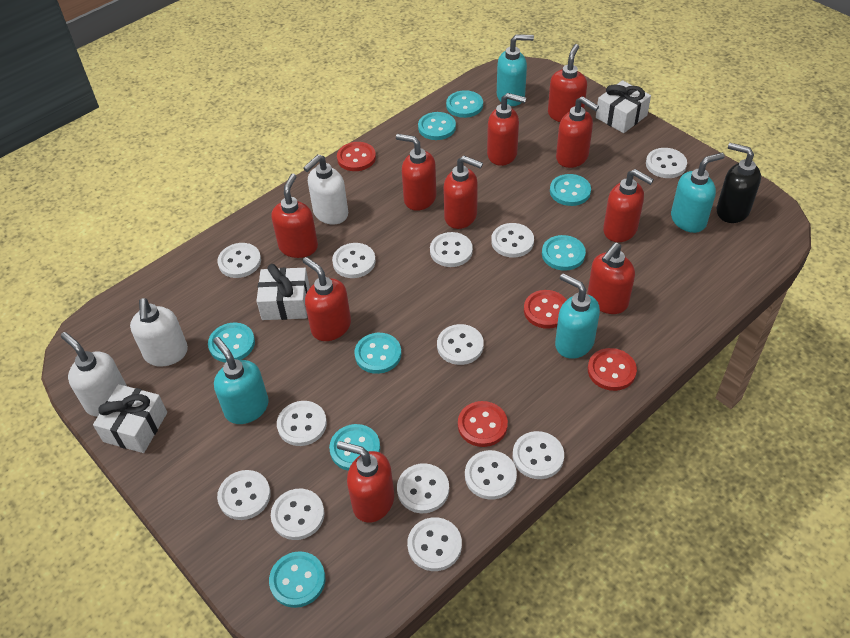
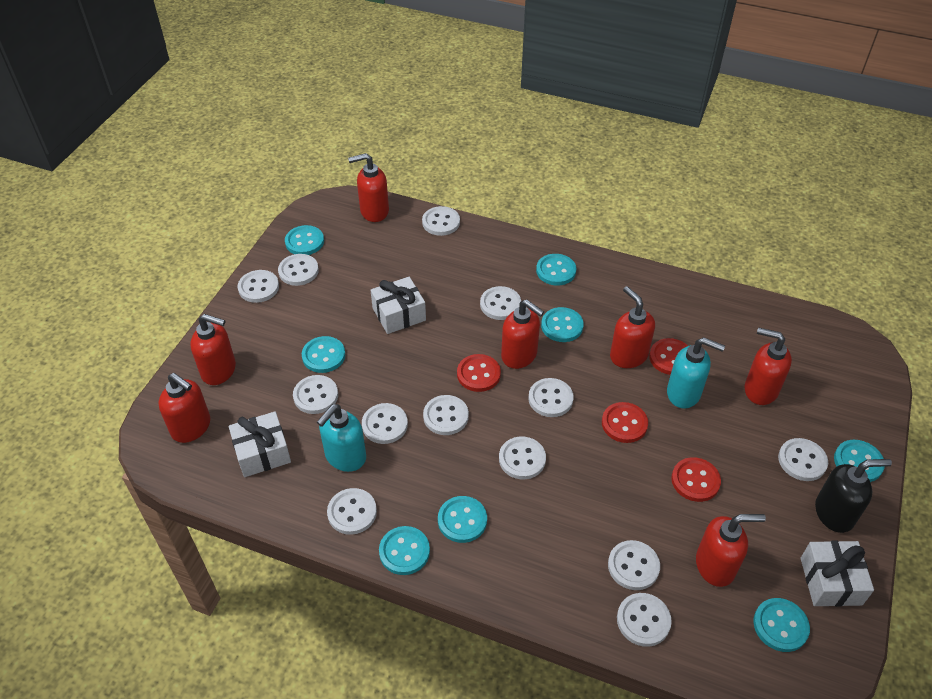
red soap dispenser: [271,174,318,258] [303,257,351,341] [337,441,394,523] [396,134,437,211] [443,156,483,229] [487,93,526,166] [548,44,587,122] [556,96,599,168] [587,243,635,314] [603,169,654,242] = 10 -> [158,373,210,443] [190,314,236,385] [348,153,389,222] [501,300,544,369] [610,286,655,368] [696,514,766,587] [745,327,792,405] = 7
turquoise soap dispenser: [213,337,269,424] [497,34,534,106] [555,273,600,359] [671,153,725,233] = 4 -> [317,404,366,472] [667,337,725,408] = 2
white soap dispenser: [61,332,127,417] [130,298,188,367] [303,154,348,225] = 3 -> none = 0

